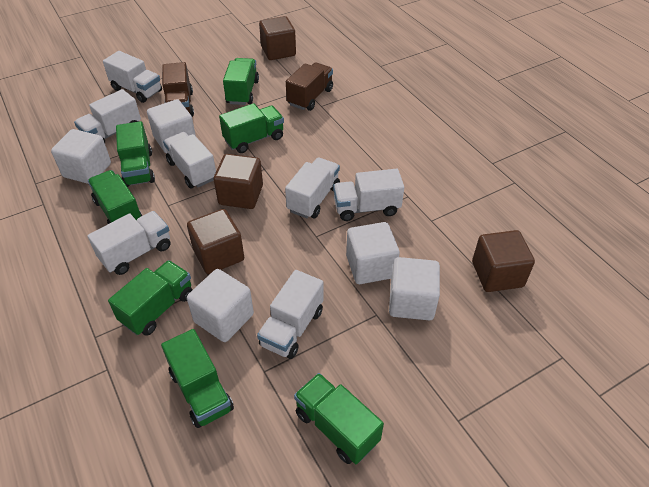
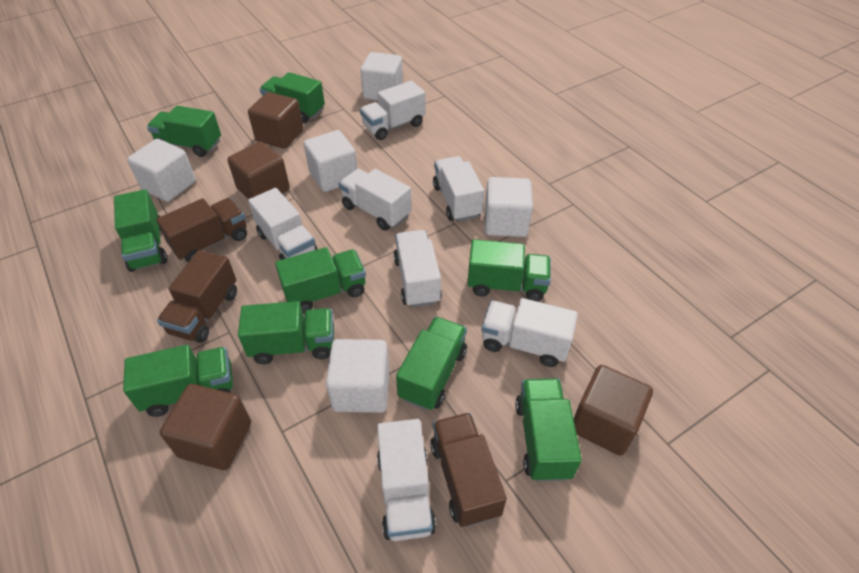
brown truck: [162,62,194,117] [286,62,333,111] = 2 -> [156,198,247,262] [157,250,237,343] [430,412,507,527] = 3
green truck: [88,170,142,224] [108,260,192,336] [116,121,155,187] [161,329,234,428] [219,103,284,153] [223,58,259,105] [294,373,384,464] = 7 -> [114,189,167,272] [123,345,233,417] [147,106,221,157] [238,301,334,364] [260,72,325,123] [275,247,366,313] [396,317,467,411] [468,239,551,301] [515,378,582,482] = 9

